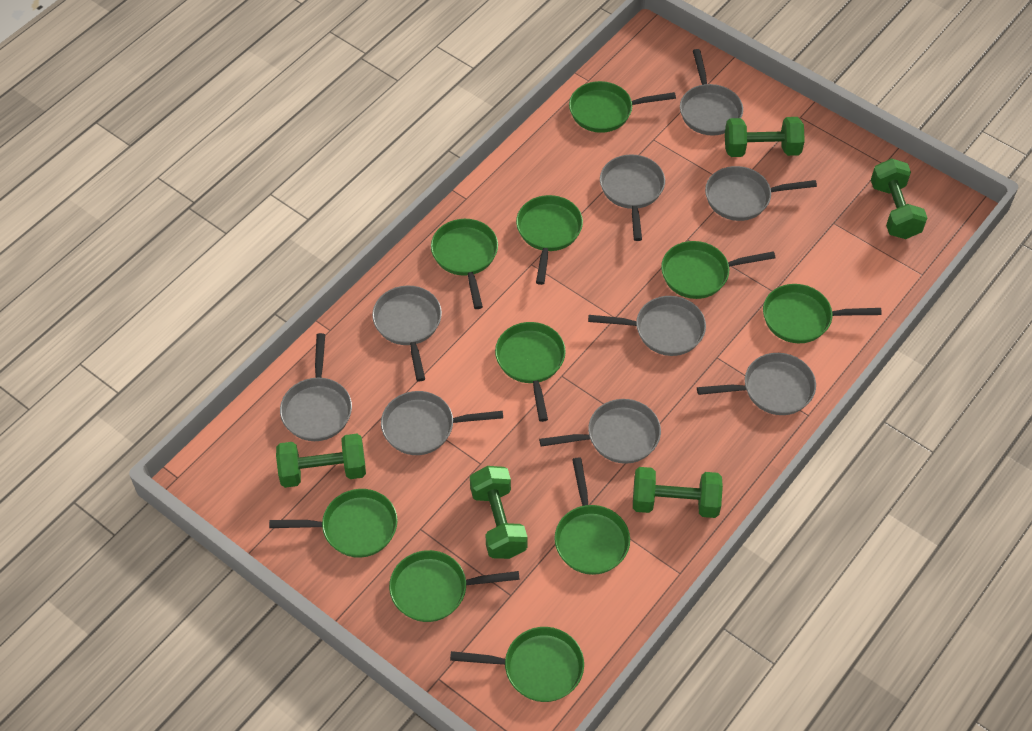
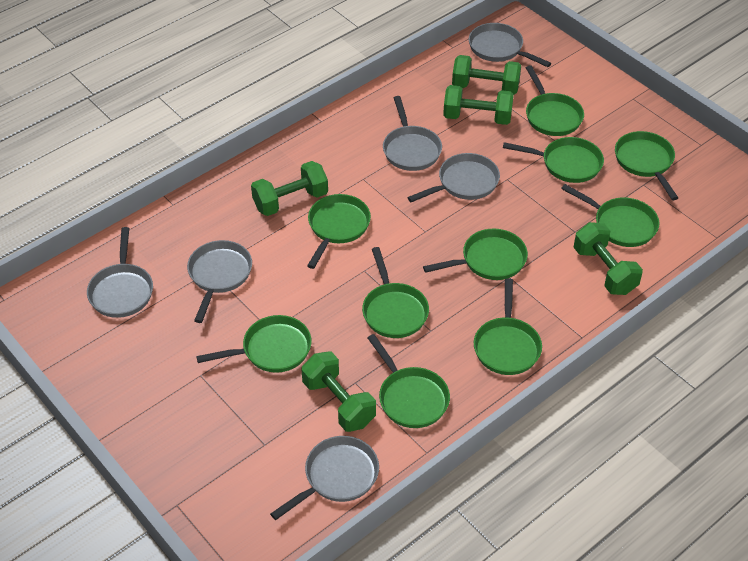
grey pan: [280,333,352,441] [372,286,442,382] [381,391,503,455] [539,399,661,464] [588,296,706,356] [600,154,665,241] [680,49,743,136] [697,353,816,415] [705,166,817,221] = 9 -> [87,227,153,318] [187,240,252,323] [270,436,379,520] [383,96,442,171] [407,153,500,202] [469,23,551,67] = 6

